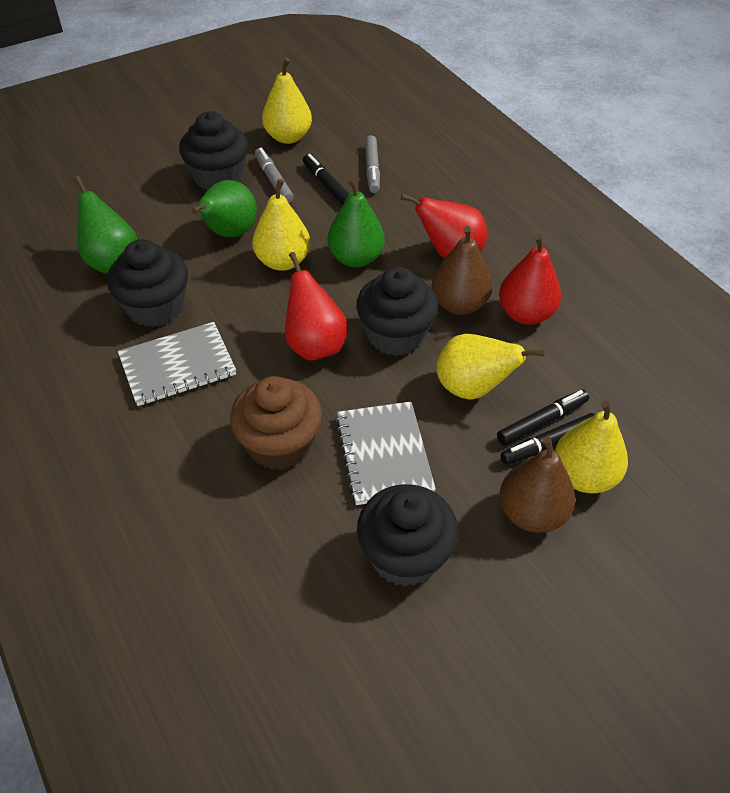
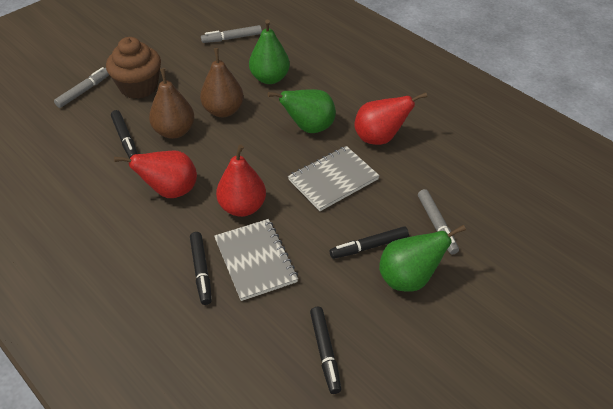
black cupcake: [107,239,188,327] [179,111,248,190] [356,267,438,356] [357,484,458,587] = 4 -> none = 0
black marker: [303,154,349,205] [497,390,589,446] [500,413,595,465] = 3 -> [111,110,137,159] [190,232,212,305] [310,307,341,394] [330,226,409,259] = 4
grey marker: [255,148,294,203] [365,135,380,193] = 2 -> [54,67,109,108] [201,25,262,43] [418,189,459,255] = 3
yellow pear: [252,179,310,271] [262,58,312,144] [436,334,545,399] [555,401,628,493] = 4 -> none = 0

